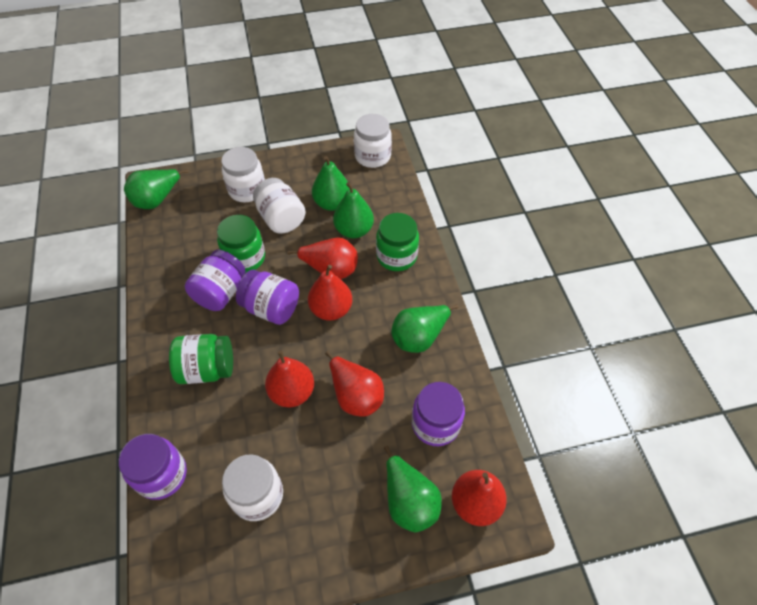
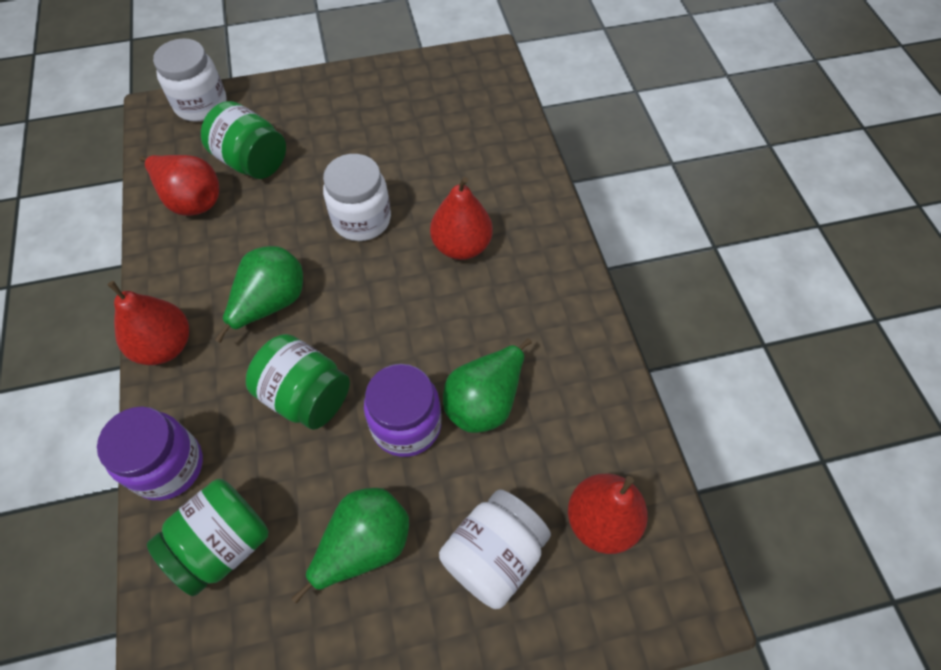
green pear: [124,169,189,209] [312,156,350,211] [333,182,374,238] [384,446,442,532] [391,304,459,353] = 5 -> [215,246,303,343] [292,488,409,603] [443,338,532,433] = 3
purple jar: [119,434,187,500] [185,250,245,311] [236,270,299,325] [412,382,465,446] = 4 -> [97,407,203,500] [364,364,441,457] = 2
red pear: [265,351,314,408] [287,237,358,279] [308,265,352,321] [325,351,384,417] [452,470,507,526] = 5 -> [107,281,189,365] [140,155,219,216] [430,177,493,260] [568,474,648,554] = 4
white jar: [221,147,265,202] [222,454,283,521] [253,178,306,234] [354,114,392,168] = 4 -> [153,38,227,122] [323,154,391,241] [439,489,551,609] = 3

